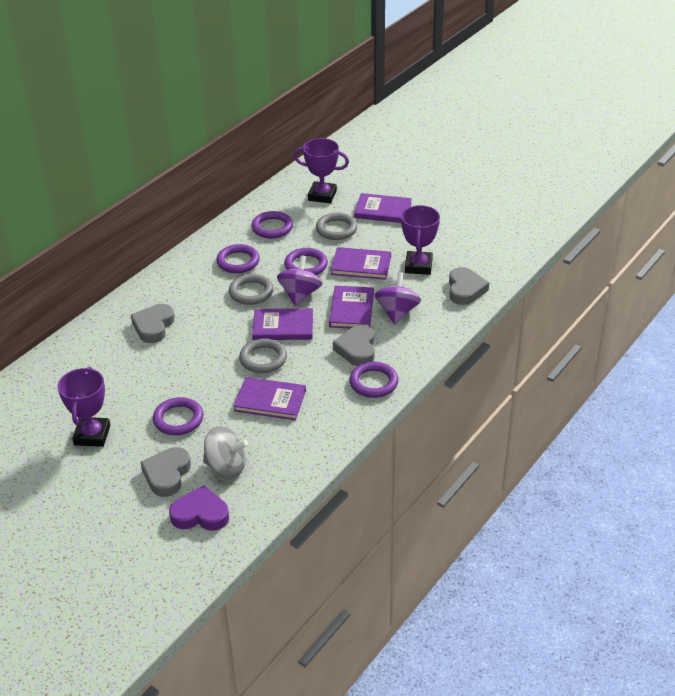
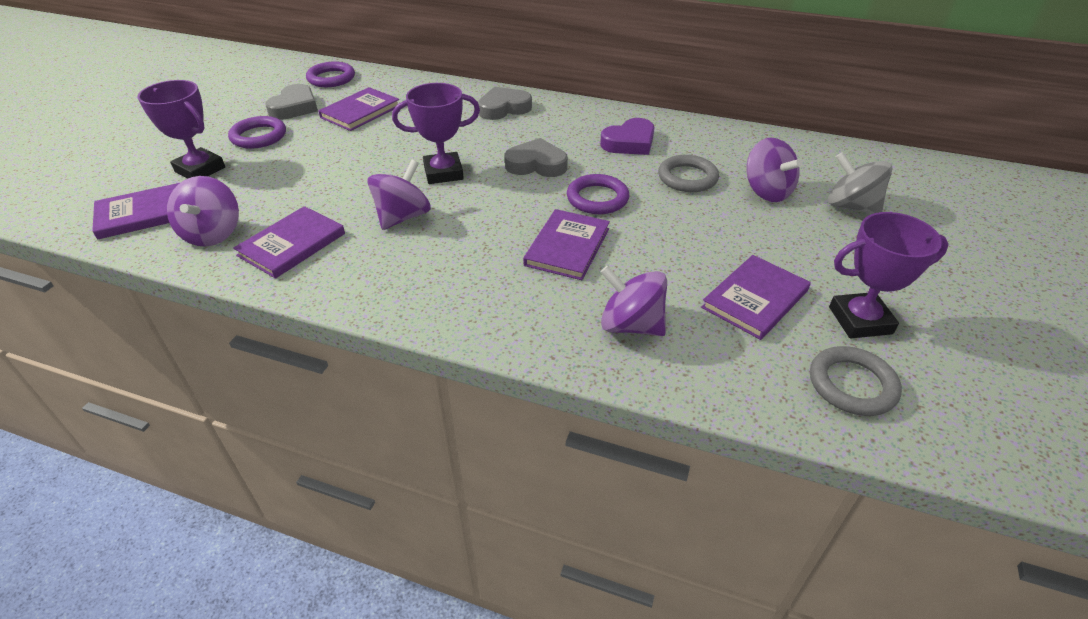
grey heart: [131,304,175,343] [140,447,191,497] [333,325,375,366] [449,267,489,305] = 4 -> [265,84,318,120] [478,87,532,120] [505,138,568,177] = 3
grey ring: [229,274,273,305] [239,339,287,373] [316,213,358,240] = 3 -> [658,155,719,192] [810,346,902,416] = 2
purple ring: [153,397,204,435] [216,244,260,273] [252,211,293,239] [284,248,328,275] [349,362,399,398] = 5 -> [228,116,286,149] [306,61,355,87] [567,174,629,214] = 3
purple spinning top: [277,255,322,306] [375,272,421,324] = 2 -> [167,176,239,247] [367,160,431,230] [600,266,667,336] [746,138,803,202] = 4

